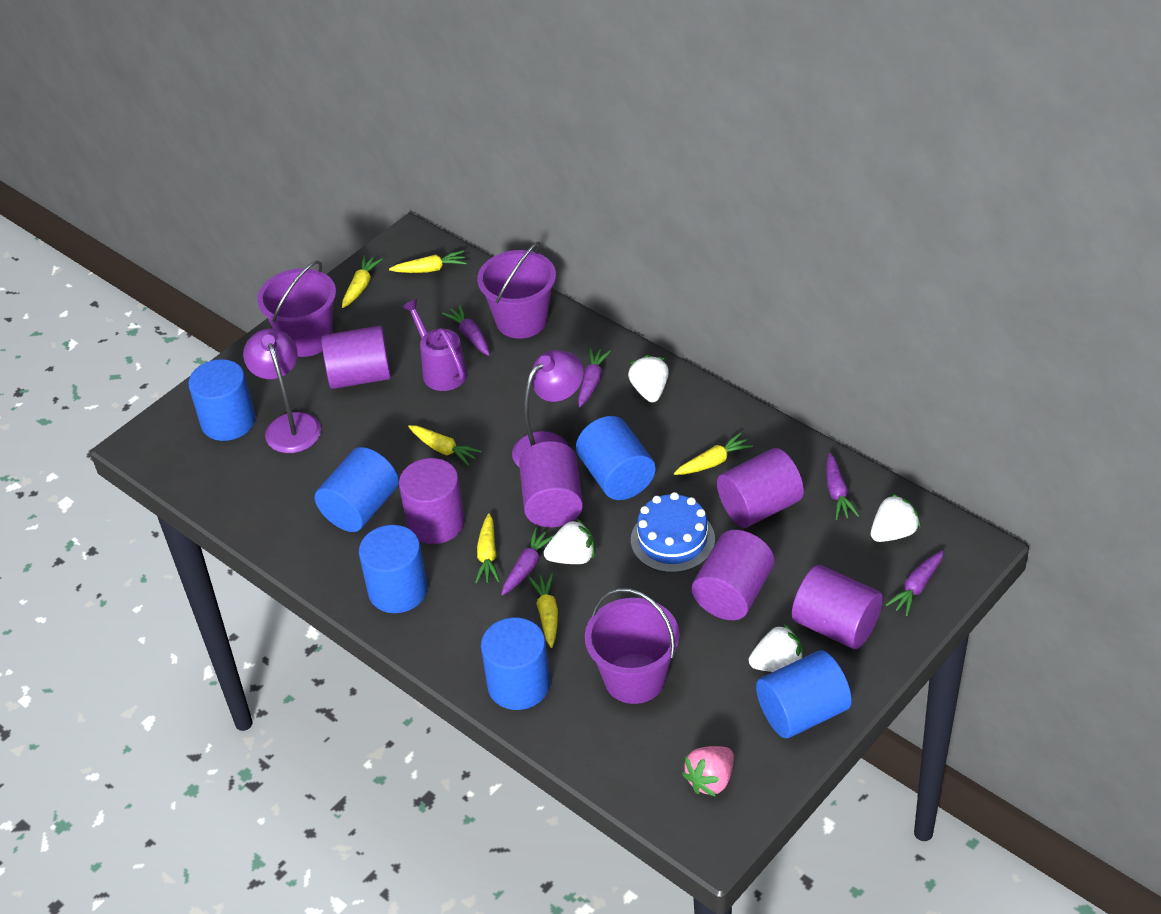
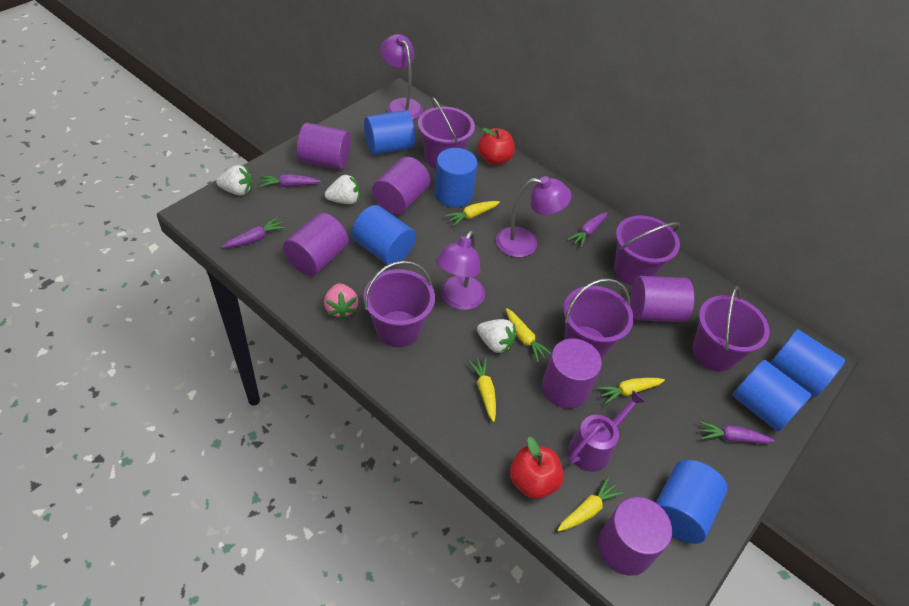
blue cake: [631,492,715,573] = 1 -> none = 0
purple bucket: [257,260,336,357] [477,241,556,339] [585,588,680,704] = 3 -> [363,261,435,347] [418,97,475,169] [563,278,634,360] [614,216,680,285] [692,286,770,372] = 5
purple carrot: [442,305,490,356] [501,528,554,595] [578,348,611,407] [826,453,859,520] [886,550,944,616] = 5 -> [222,217,285,248] [259,174,321,187] [568,212,607,248] [699,421,775,444] = 4
purple lamp: [243,329,321,453] [512,350,584,468] = 2 -> [380,34,423,120] [436,231,485,310] [496,176,572,257] = 3
red apple: none = 0 -> [478,128,515,165] [510,437,564,499] = 2
white strawberry: [544,519,595,564] [628,355,669,402] [749,624,803,672] [871,494,921,542] = 4 -> [216,165,252,195] [325,174,360,204] [477,319,516,354] = 3
yellow carrot: [342,255,383,308] [389,250,467,273] [408,425,482,466] [475,513,500,583] [529,573,558,648] [674,432,753,475] = 6 -> [445,201,500,226] [468,357,496,422] [506,308,551,362] [557,477,623,532] [597,378,665,404] = 5

